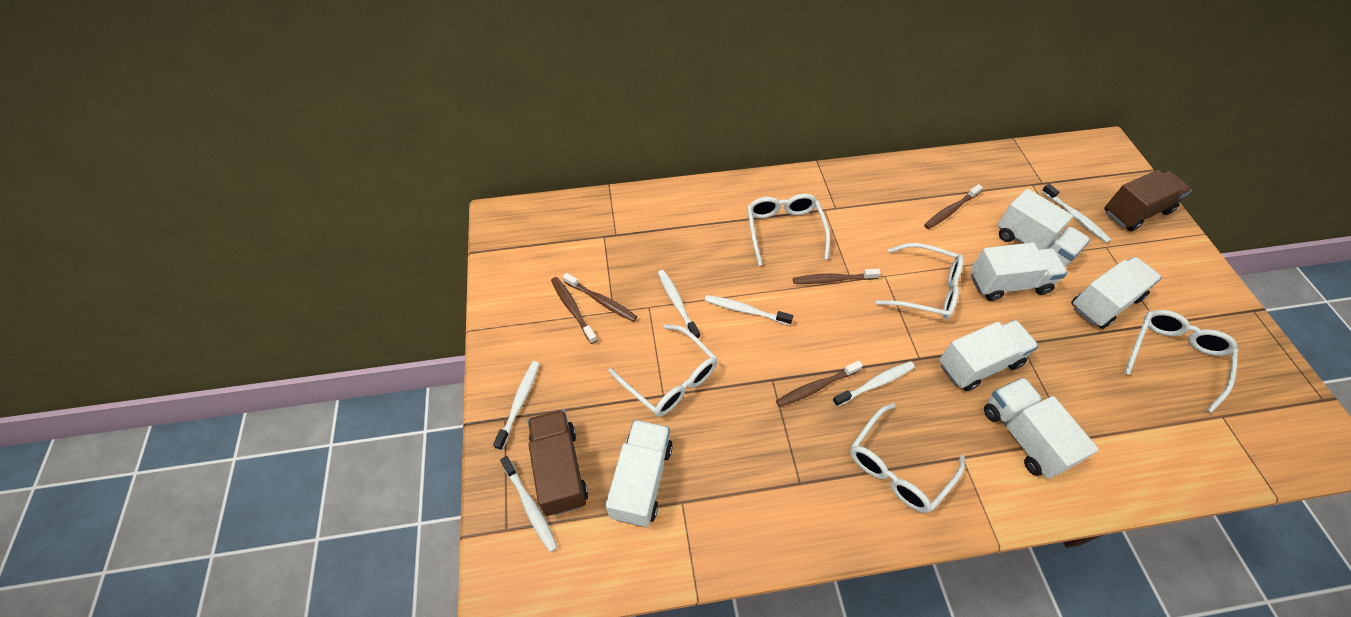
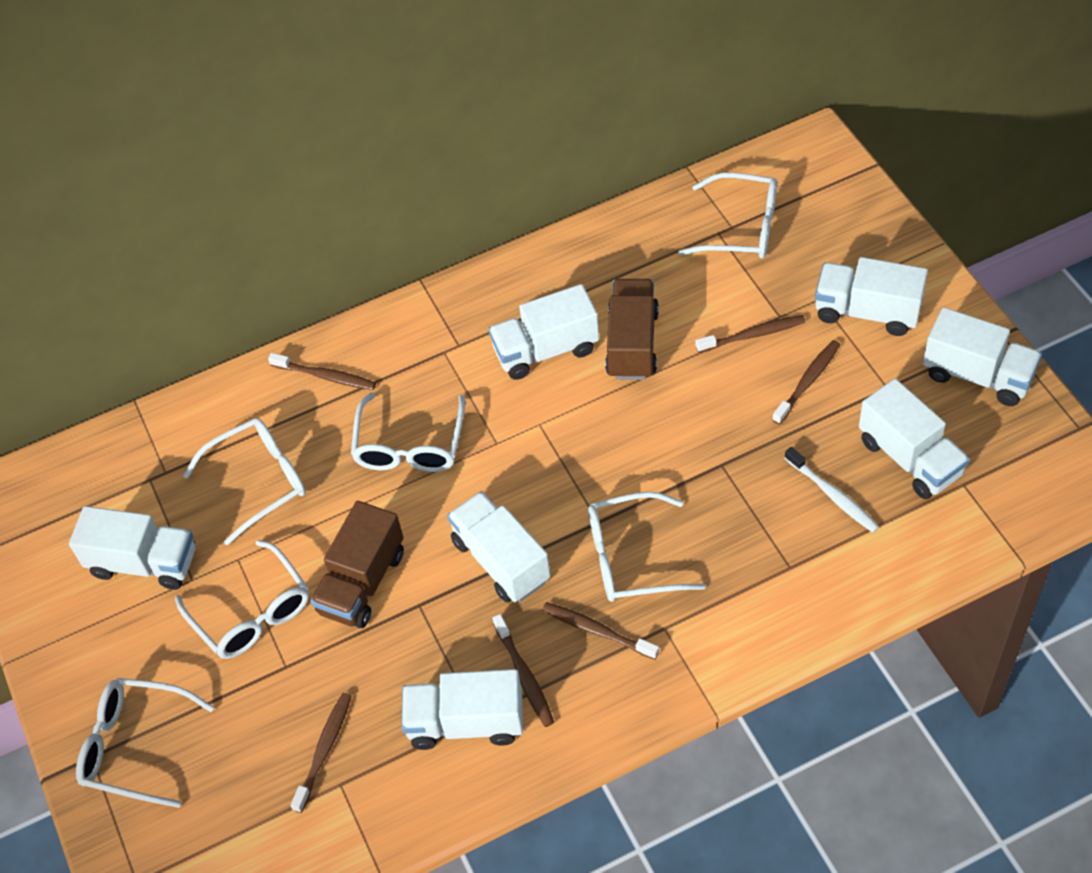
brown toothbrush: [551,277,597,344] [563,273,637,322] [776,361,863,407] [793,269,881,284] [924,184,983,229] = 5 -> [268,353,376,390] [290,693,352,813] [493,614,554,727] [542,602,659,660] [695,315,805,353] [772,340,840,425] = 6
white glasses: [609,324,717,417] [747,194,830,266] [850,403,965,513] [875,243,964,319] [1124,310,1238,413] = 5 -> [76,678,214,808] [175,540,309,659] [183,418,306,545] [351,392,465,472] [588,492,706,602] [678,172,777,259] = 6
white toothbrush: [493,361,540,450] [500,456,558,552] [658,270,700,339] [705,295,793,325] [832,361,915,407] [1041,184,1111,243] = 6 -> [785,447,879,533] = 1
white truck: [605,420,673,527] [939,320,1039,391] [971,242,1067,301] [984,378,1099,479] [997,189,1090,267] [1071,257,1162,329] = 6 -> [69,506,196,590] [401,669,523,750] [447,491,551,602] [488,284,599,380] [815,257,928,336] [859,379,970,499] [923,307,1042,406] = 7

